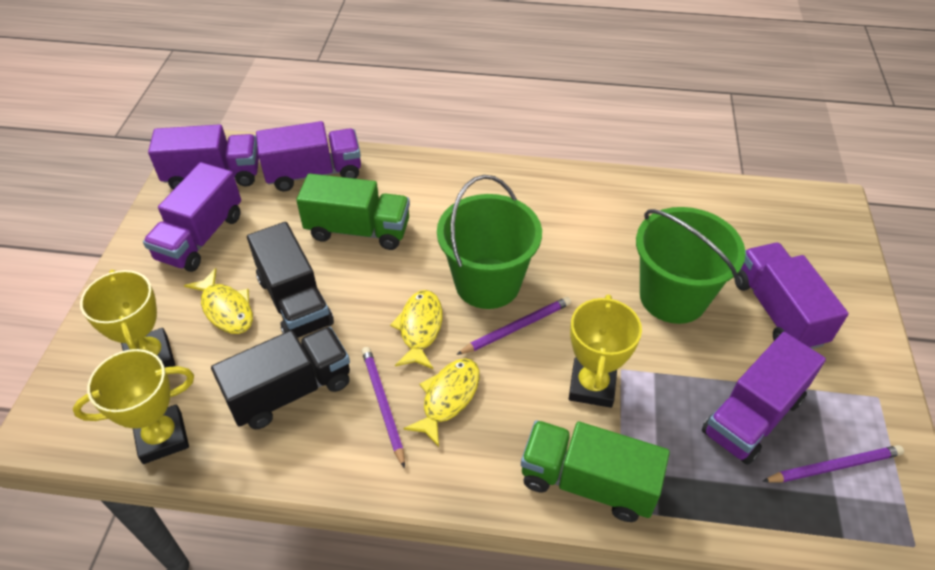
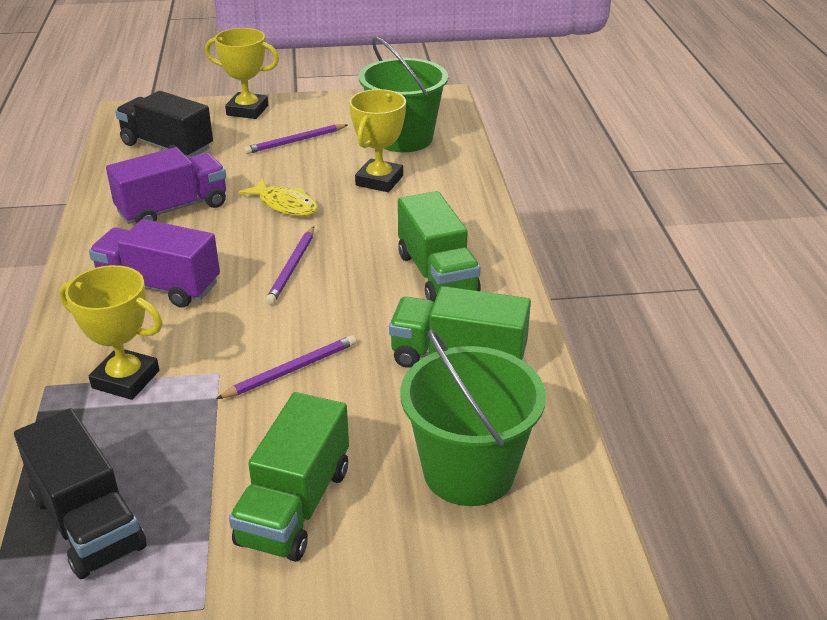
green truck: [296,173,410,250] [521,420,670,522] = 2 -> [229,392,349,562] [389,286,531,368] [398,191,481,302] = 3
purple truck: [143,162,241,272] [148,124,259,190] [256,121,361,191] [702,332,826,465] [734,243,849,349] = 5 -> [89,219,220,308] [106,147,226,224] = 2
yellow fish: [184,268,253,334] [390,290,443,369] [403,358,480,447] = 3 -> [238,178,318,216] = 1

